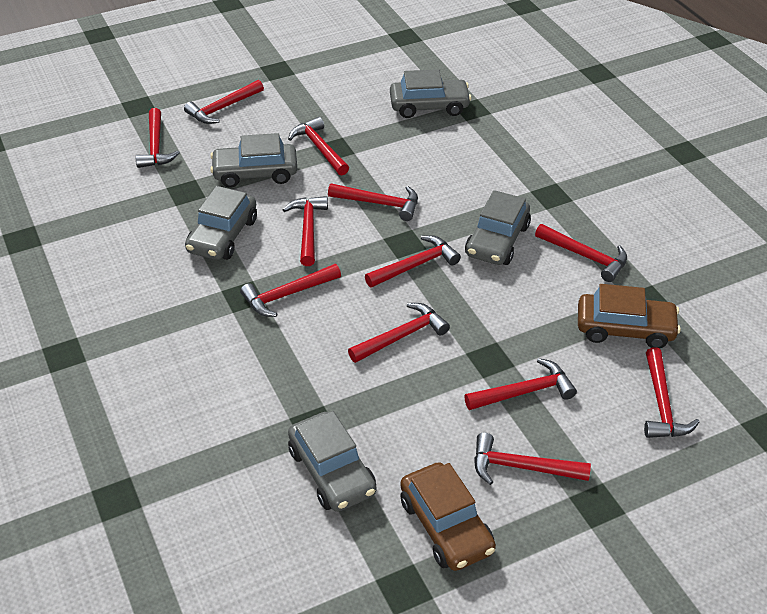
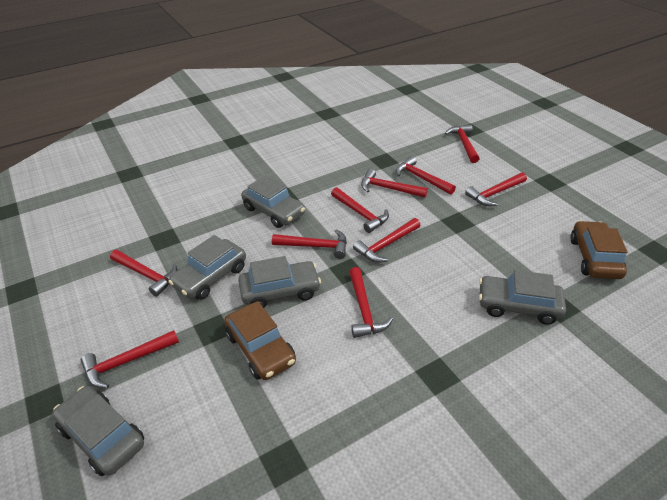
red hammer: [136,108,180,168] [184,80,264,124] [240,264,341,317] [282,196,328,266] [288,117,349,175] [328,183,418,221] [348,303,450,363] [365,235,461,288] [464,358,577,410] [474,433,591,485] [535,224,627,282] [644,347,699,438] = 12 -> [81,330,179,388] [110,250,178,297] [272,229,347,259] [331,187,389,233] [349,267,393,338] [353,218,421,263] [361,169,428,198] [396,156,456,194] [445,124,479,163] [465,172,527,206] = 10

